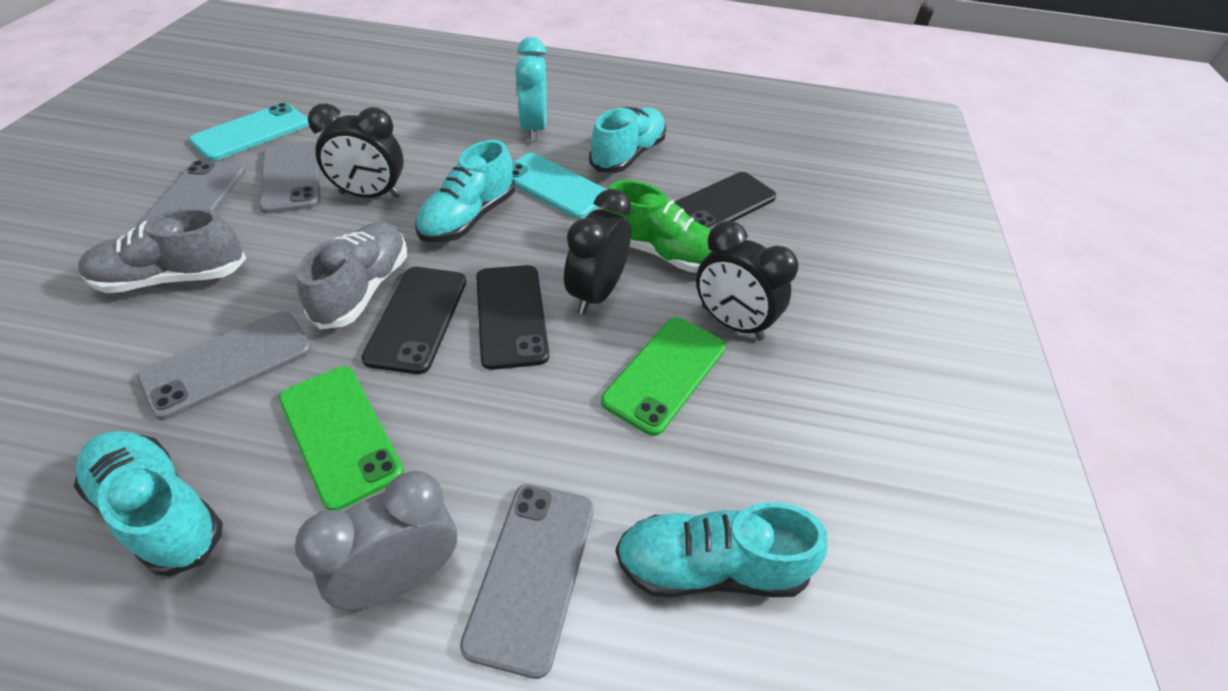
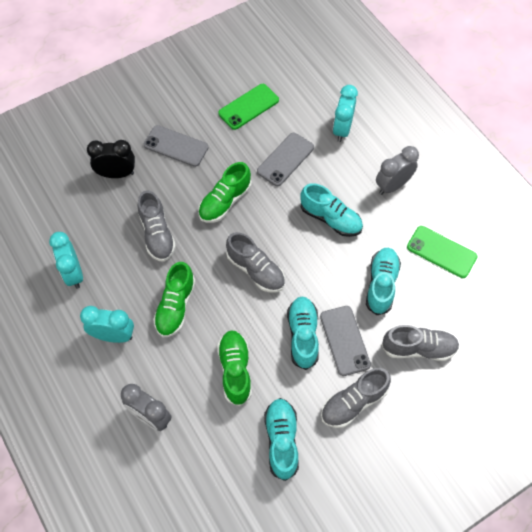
black clock: [308,103,404,198] [564,189,632,315] [696,221,799,341] = 3 -> [87,140,135,178] = 1
black phone: [361,267,466,374] [476,265,549,370] [674,172,776,230] = 3 -> none = 0
green shoe: [603,180,712,272] = 1 -> [153,262,196,337] [198,162,252,223] [217,330,252,406] = 3
grey clock: [295,471,457,610] = 1 -> [121,384,172,431] [376,146,419,195] = 2
grey phone: [137,311,312,420] [138,160,246,227] [259,141,320,214] [460,484,594,679] = 4 -> [144,125,209,167] [257,133,314,186] [320,306,371,376] = 3
grey shoe: [78,208,246,293] [297,222,407,329] = 2 -> [137,190,176,262] [226,232,285,292] [321,368,391,428] [381,325,460,361] = 4
turquoise clock: [515,37,547,142] = 1 -> [49,232,83,289] [80,306,134,343] [333,85,358,142] = 3
turquoise phone: [189,103,309,161] [512,153,607,219] = 2 -> none = 0

